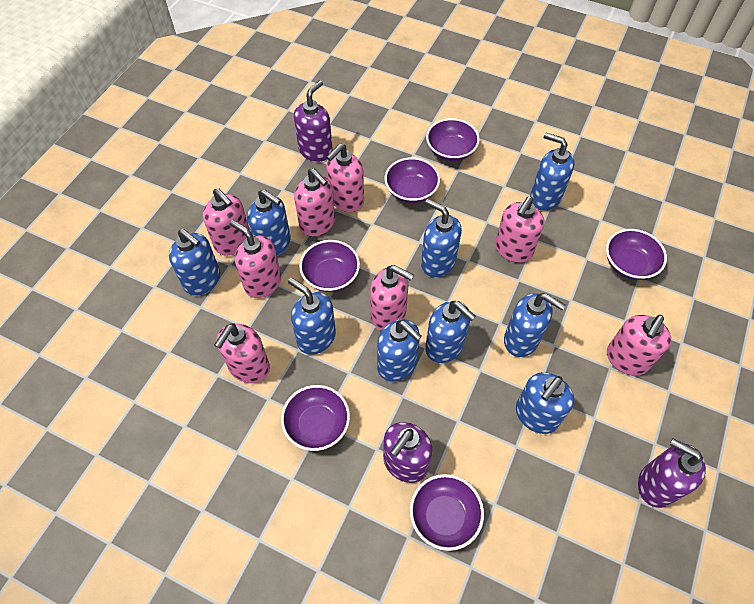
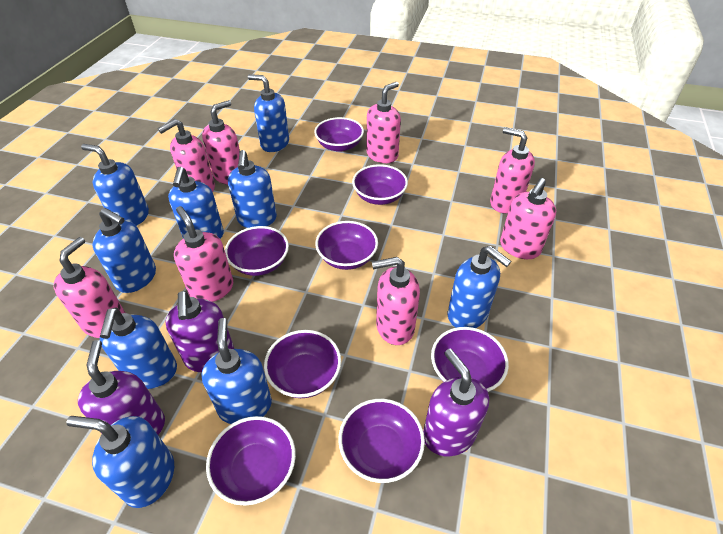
purple bowl: [281,385,350,451] [299,240,360,292] [385,157,440,203] [410,474,484,551] [426,118,480,161] [606,229,667,280] = 6 -> [206,416,296,506] [225,226,289,276] [264,330,341,398] [314,117,364,152] [315,221,378,270] [339,399,425,483] [352,164,408,205] [431,327,509,392] = 8

